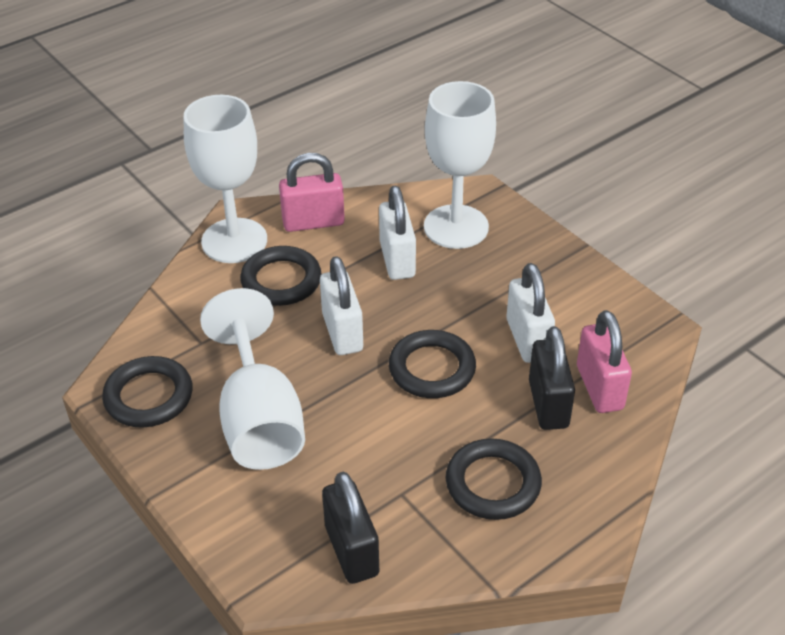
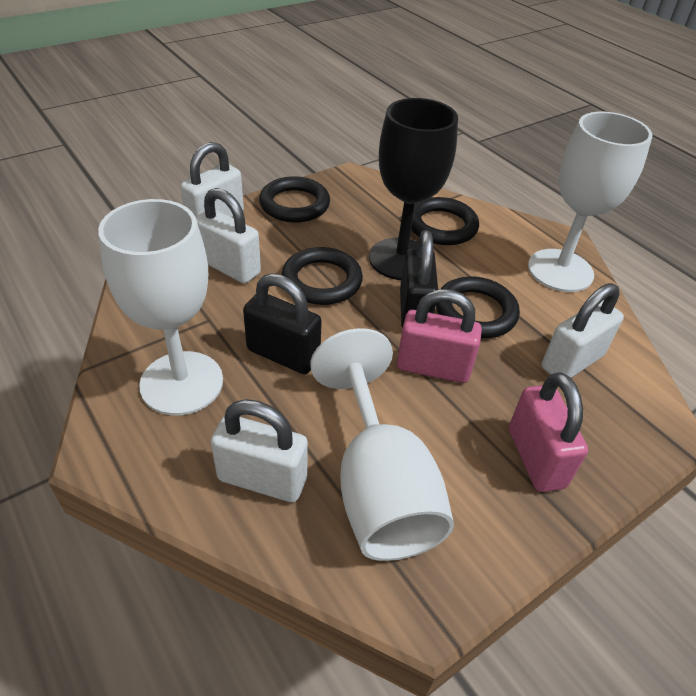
black goblet: none = 0 -> [369,98,458,280] = 1
white padlock: [320,256,363,355] [379,186,416,280] [506,263,555,363] = 3 -> [180,142,244,218] [196,188,261,284] [211,399,308,502] [542,283,624,378] = 4

